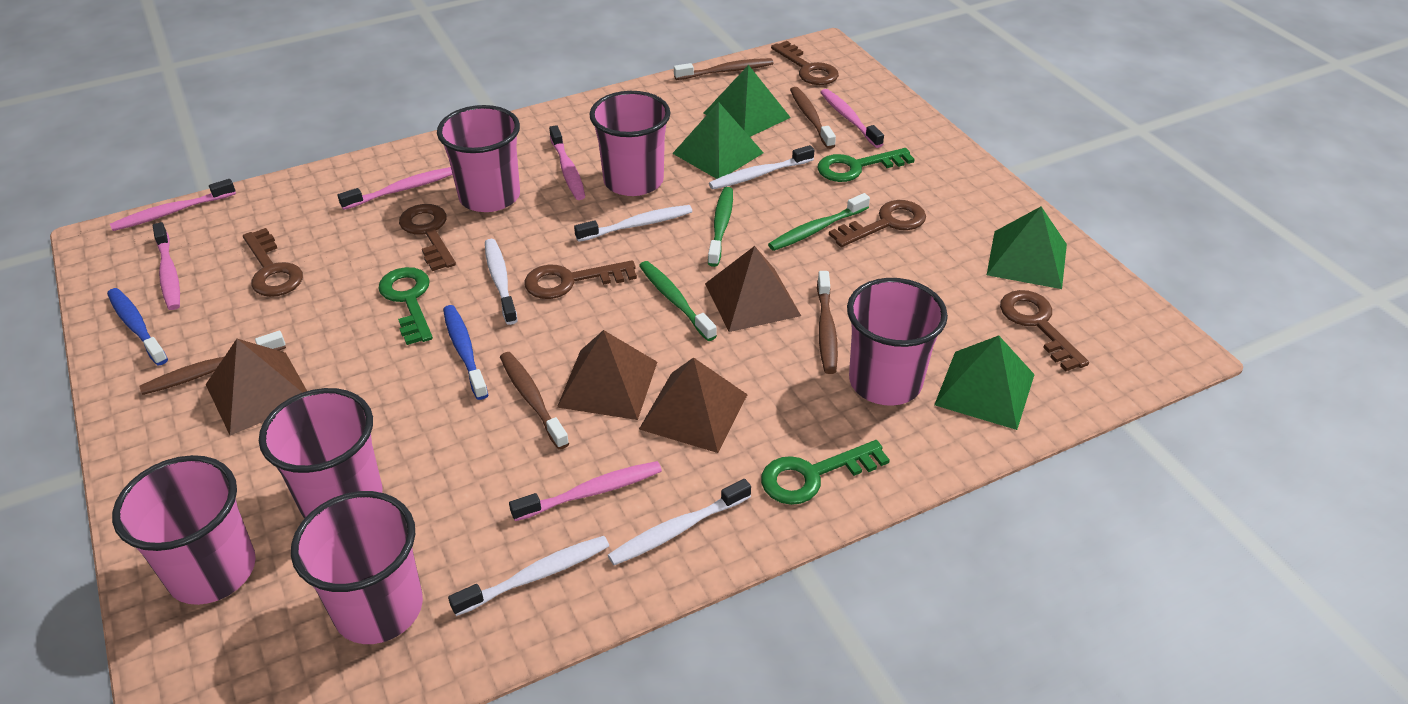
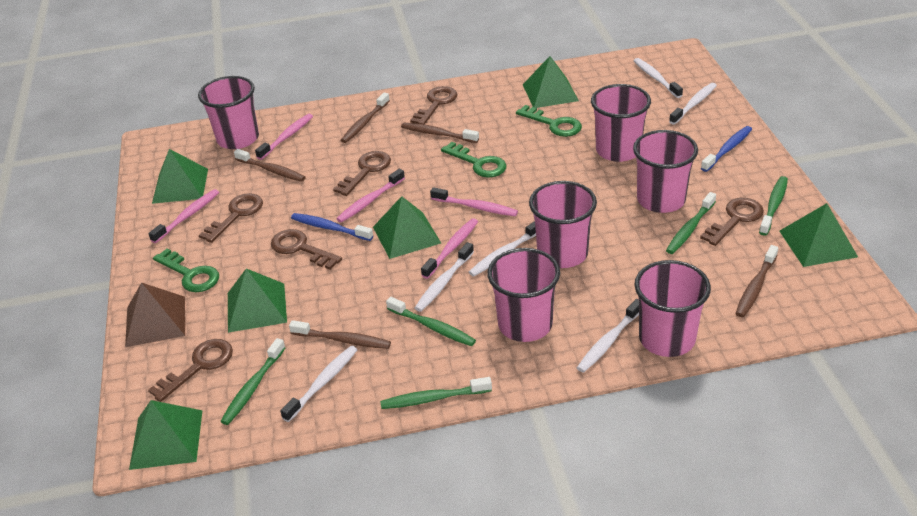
brown pyramid: [206,339,307,435] [557,330,657,420] [639,357,748,453] [705,246,801,332] = 4 -> [125,283,185,347] = 1
green pyramid: [672,102,763,179] [704,65,791,137] [934,336,1035,430] [987,206,1067,289] = 4 -> [129,400,203,470] [152,149,208,204] [228,269,287,333] [373,196,441,259] [523,56,579,108] [779,203,858,267] = 6
green toothbrush: [639,261,717,341] [708,187,733,267] [768,193,870,251] = 3 -> [220,338,286,425] [380,377,492,409] [386,297,476,346] [666,192,716,254] [759,176,788,236] = 5
pink toothbrush: [110,179,236,231] [153,222,180,310] [337,167,453,210] [509,461,662,521] [549,125,585,200] [820,89,884,148] = 6 -> [148,189,219,243] [255,114,313,160] [336,169,405,223] [421,218,478,279] [430,187,518,216] = 5
white toothbrush: [448,536,609,616] [485,239,518,325] [574,205,693,242] [608,479,751,565] [709,145,814,189] = 5 -> [280,346,357,422] [415,242,474,312] [469,221,536,277] [577,299,639,373] [634,58,683,98] [669,83,717,125] = 6

